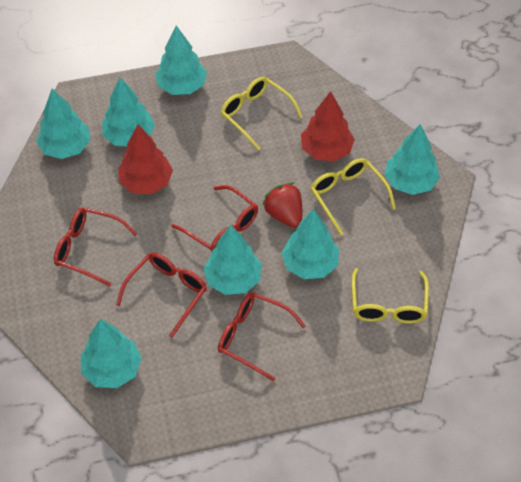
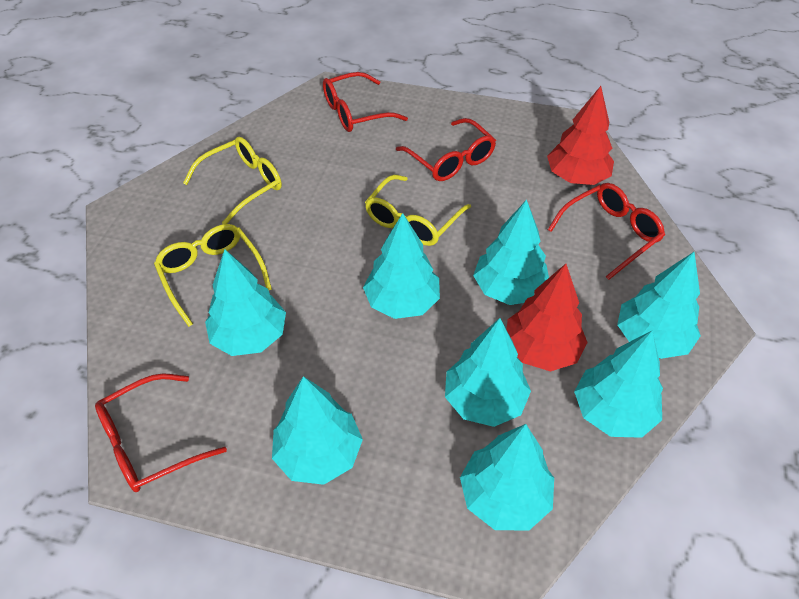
red strawberry: [262,182,302,228] = 1 -> none = 0
turquoise tree: [36,89,90,159] [81,319,142,388] [102,77,155,146] [155,25,207,95] [203,225,262,295] [281,209,339,279] [385,124,440,195] = 7 -> [205,249,286,356] [272,376,363,485] [363,213,440,319] [445,318,531,427] [460,424,554,530] [473,199,549,305] [574,330,663,438] [617,252,701,359] = 8

